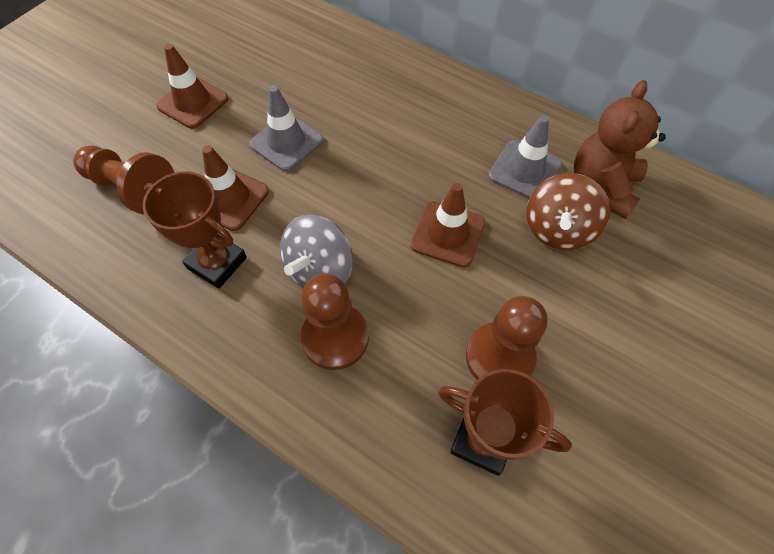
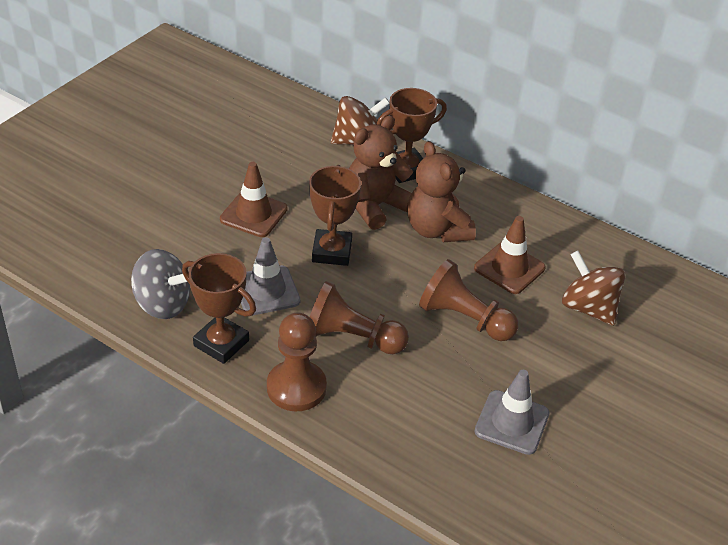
brown spinning top: [526,173,610,250] = 1 -> [331,96,389,145] [562,251,625,326] = 2
brown teddy bear: [574,80,666,219] = 1 -> [349,115,413,230] [407,141,476,242] = 2
brown traffic cone: [156,44,229,129] [202,145,269,231] [410,183,485,267] = 3 -> [220,162,288,237] [474,216,546,294] = 2
brown trophy: [143,172,247,288] [438,369,572,476] = 2 -> [182,253,256,364] [309,165,361,266] [377,88,447,183] = 3

